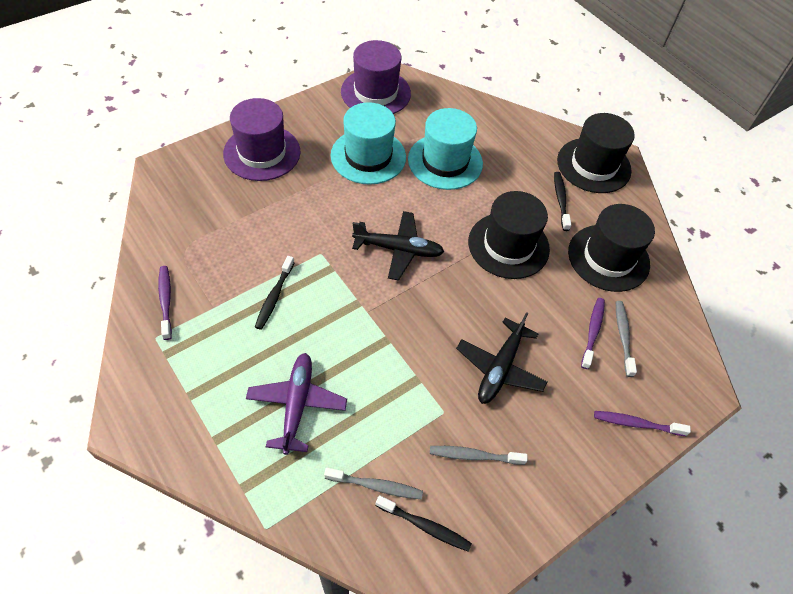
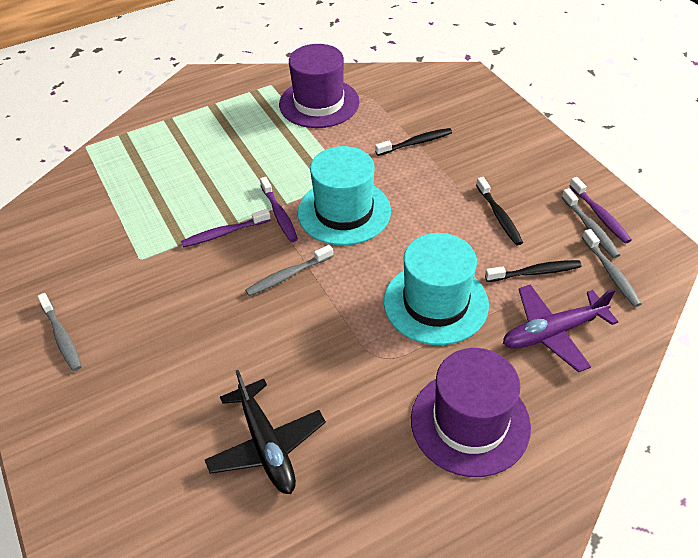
black hat: [468,191,550,279] [557,113,635,193] [568,204,655,292] = 3 -> none = 0
black plane: [352,211,445,280] [456,312,547,404] = 2 -> [205,370,326,494] = 1
grey toothbrush: [324,468,423,500] [430,446,528,465] [616,301,637,377] = 3 -> [37,293,82,371] [245,245,333,296] [562,188,620,258] [582,229,642,307] = 4

